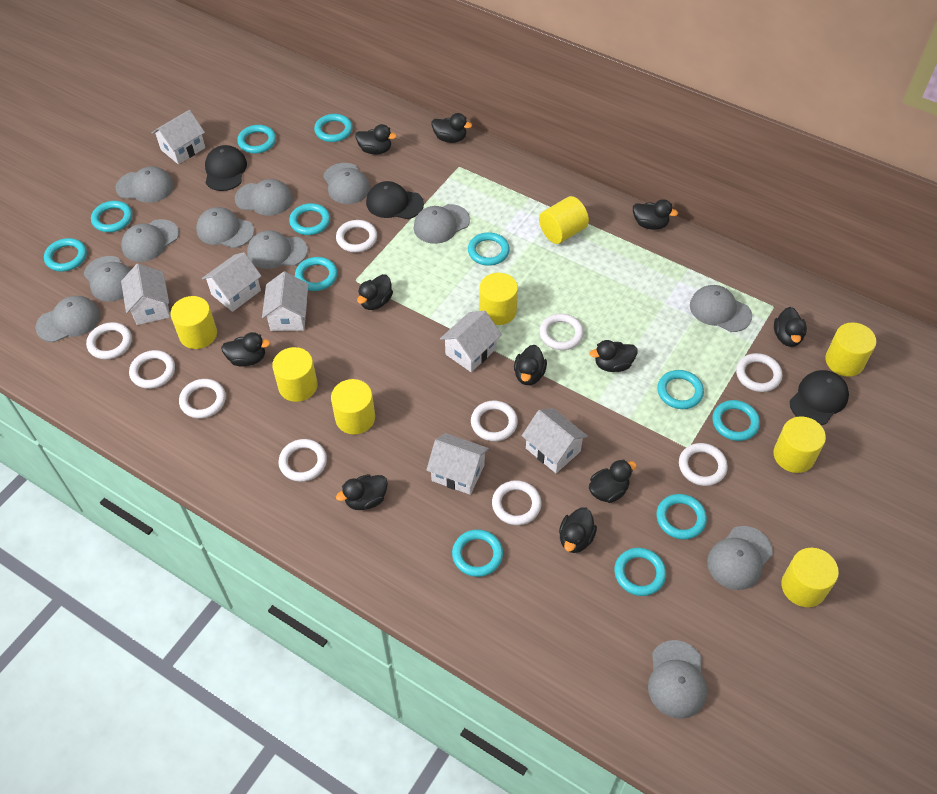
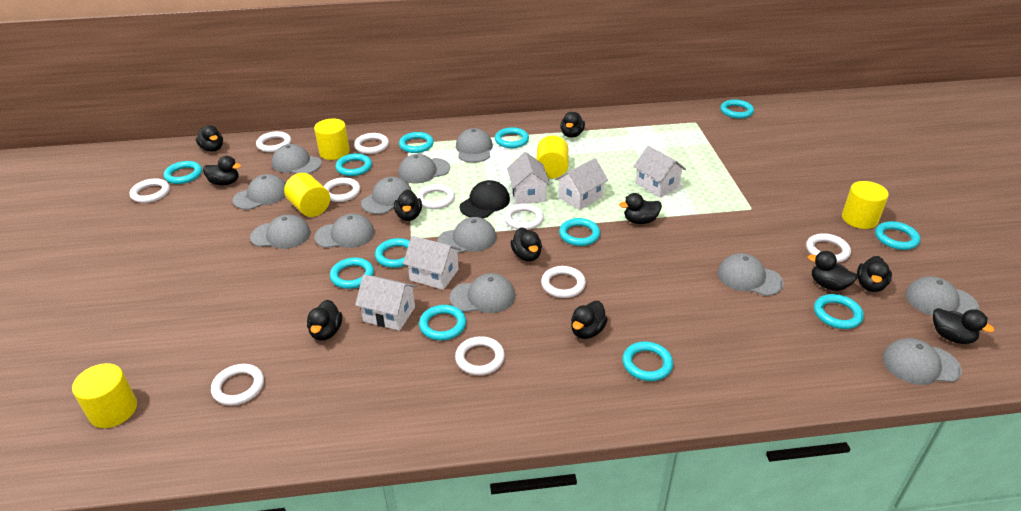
black cap: [205,145,247,191] [366,181,424,219] [790,370,849,425] = 3 -> [460,180,510,218] = 1
white house: [121,264,170,325] [152,110,205,164] [202,252,261,312] [262,272,308,331] [426,433,489,495] [440,311,502,372] [522,408,588,473] = 7 -> [355,275,417,331] [403,236,461,290] [507,152,550,204] [555,158,608,210] [633,146,686,198] = 5
yellow cylinder: [171,296,217,349] [272,347,318,402] [331,379,375,435] [479,273,518,325] [539,196,589,244] [774,416,826,473] [781,548,839,607] [825,322,876,377] = 8 -> [72,363,137,428] [284,173,330,217] [314,119,350,160] [537,135,569,179] [842,181,889,229] = 5

